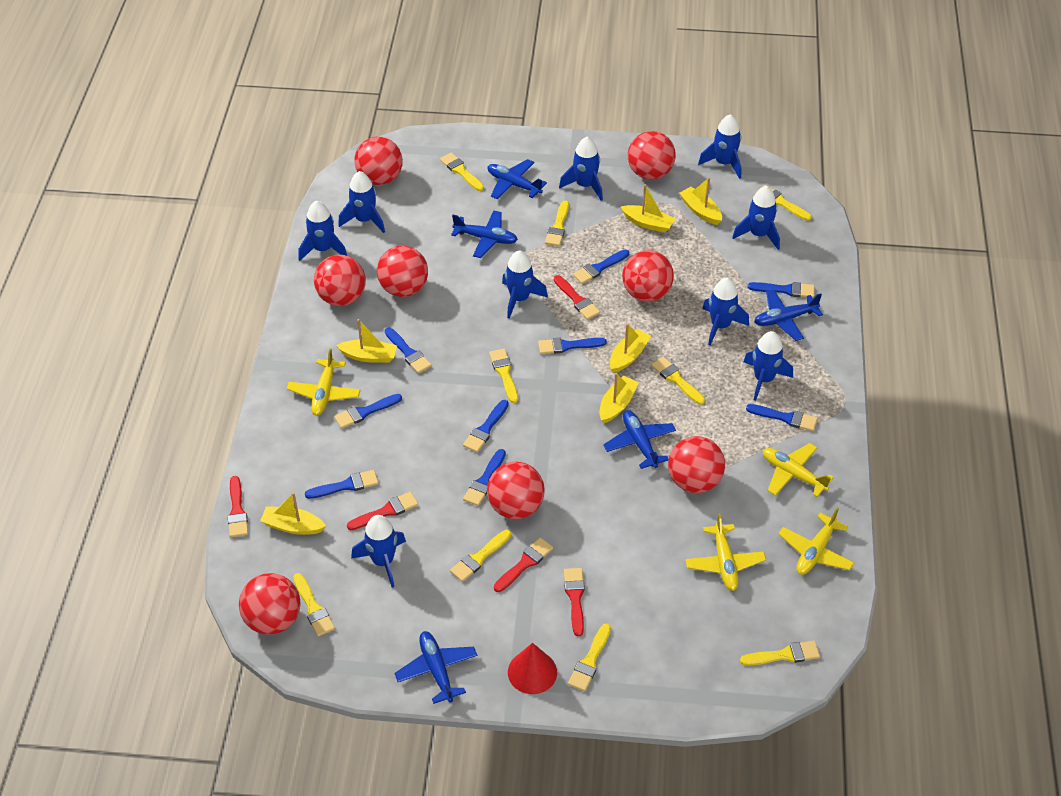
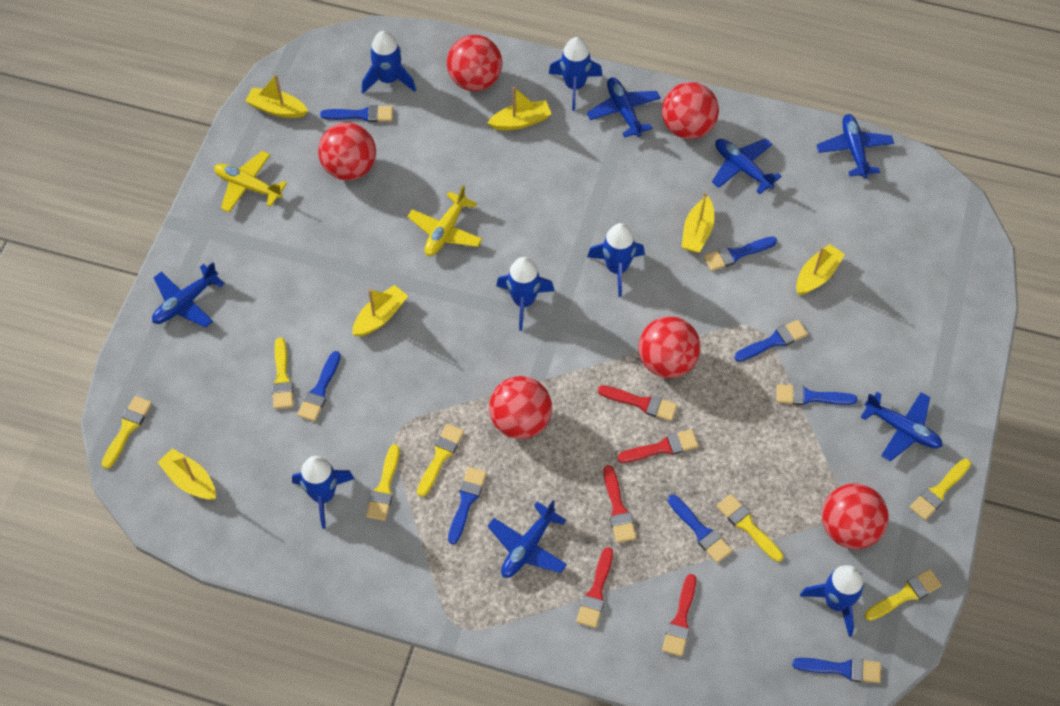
blue brush: [305,470,379,499] [334,394,402,429] [385,328,432,373] [463,400,509,452] [463,449,506,506] [538,338,607,354] [573,250,629,284] [746,404,818,431] [748,282,814,298] = 9 -> [297,351,341,421] [320,105,393,122] [448,467,487,544] [668,495,732,563] [704,236,777,271] [734,320,808,362] [776,384,857,405] [792,658,881,683] = 8
blue plane: [394,631,477,704] [451,210,518,258] [488,159,547,200] [603,410,676,469] [754,289,823,341] = 5 -> [152,262,225,328] [488,500,567,578] [587,77,661,138] [712,138,782,194] [817,114,894,178] [861,392,943,462] = 6
blue rocket: [299,201,347,261] [338,171,385,233] [351,515,406,588] [502,250,548,319] [559,137,603,201] [698,114,742,179] [702,278,749,345] [732,186,780,250] [744,331,793,401] = 9 -> [292,456,354,529] [362,31,416,93] [496,257,554,331] [549,37,603,111] [587,223,645,297] [800,565,864,637] = 6
red ball: [239,573,301,635] [314,255,366,306] [354,137,403,185] [377,246,428,297] [487,462,545,519] [622,250,674,302] [628,131,676,180] [668,436,725,493] = 8 -> [318,122,376,181] [447,35,502,91] [489,376,552,439] [638,316,701,378] [662,82,719,139] [822,483,889,549] = 6
red cone: [508,643,557,694] = 1 -> none = 0
yellow brush: [293,573,335,637] [440,152,484,191] [450,530,511,582] [489,349,518,403] [545,201,569,246] [568,623,611,691] [651,357,705,405] [740,641,820,666] [756,185,812,221] = 9 -> [101,396,152,469] [272,337,293,409] [366,444,400,521] [417,424,464,497] [717,494,783,562] [865,569,942,621] [910,459,971,520] = 7
yellow plane: [287,348,360,416] [685,514,766,591] [763,443,834,497] [778,508,854,575] = 4 -> [214,151,287,212] [407,185,482,256] = 2

